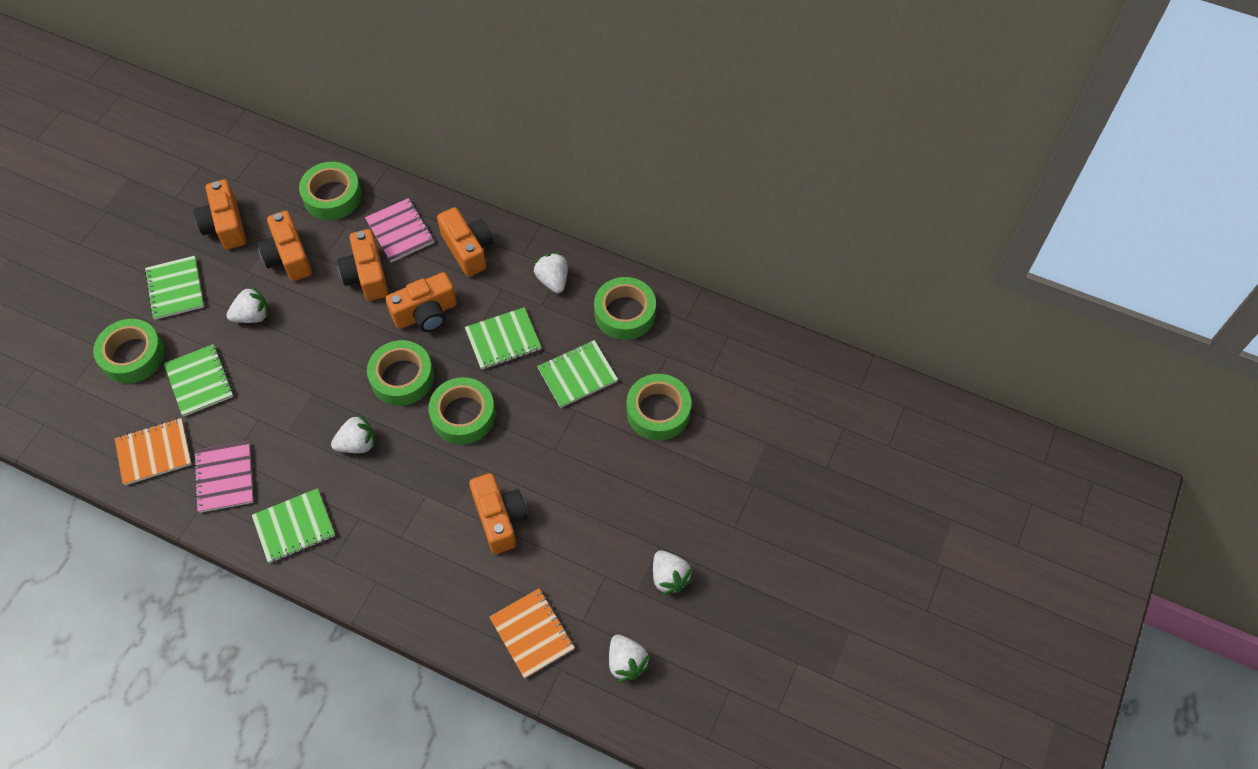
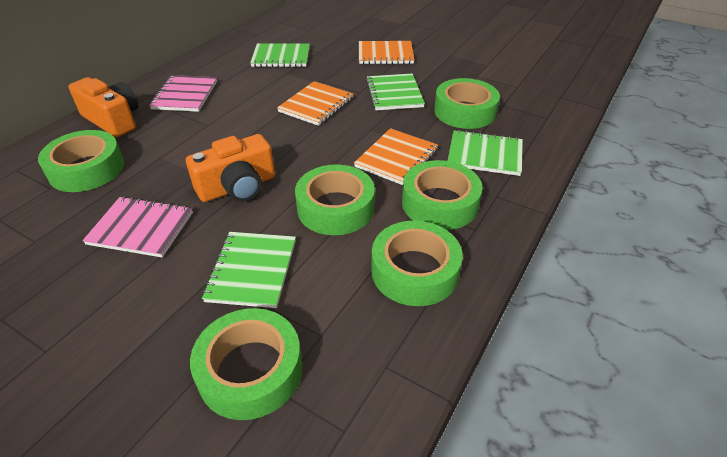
green notebook: [145,256,204,320] [164,344,233,417] [252,488,335,563] [465,307,542,370] [537,340,618,408] = 5 -> [202,232,296,308] [250,44,310,67] [366,74,425,110] [448,130,523,176] = 4
orange camera: [194,180,246,249] [257,211,312,281] [337,229,388,301] [385,272,457,332] [437,207,493,277] [469,473,528,554] = 6 -> [68,77,138,137] [186,134,275,202] = 2
orange notebook: [115,418,192,485] [489,589,575,678] = 2 -> [277,81,353,126] [354,128,438,185] [359,41,414,64] = 3
white strawberry: [226,286,269,323] [331,414,375,453] [533,253,568,293] [609,635,650,682] [653,550,693,595] = 5 -> none = 0

